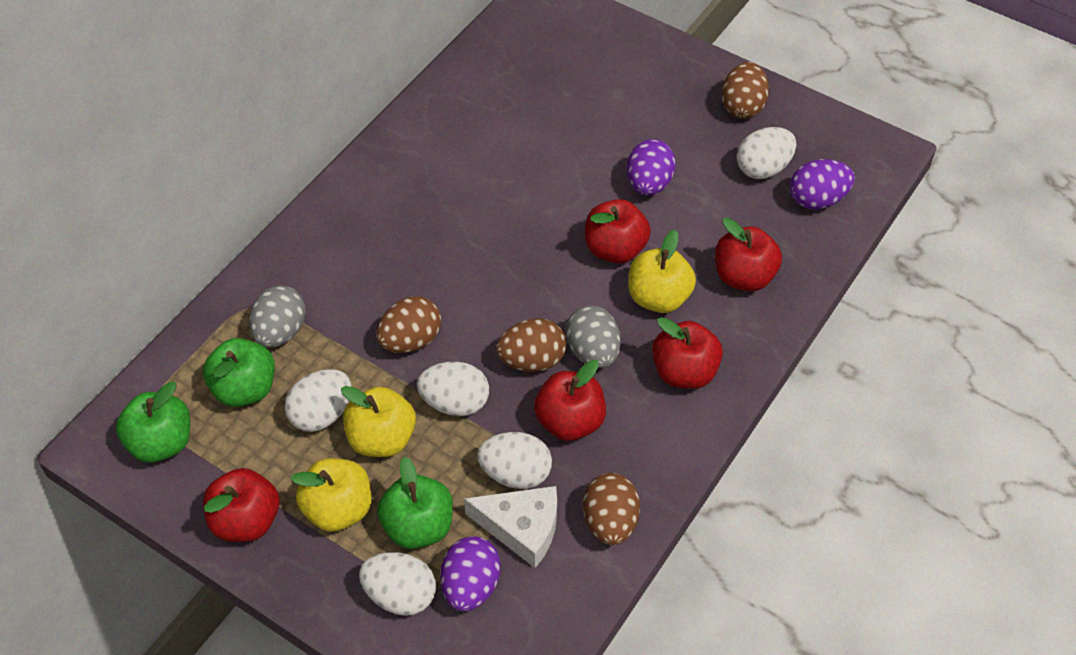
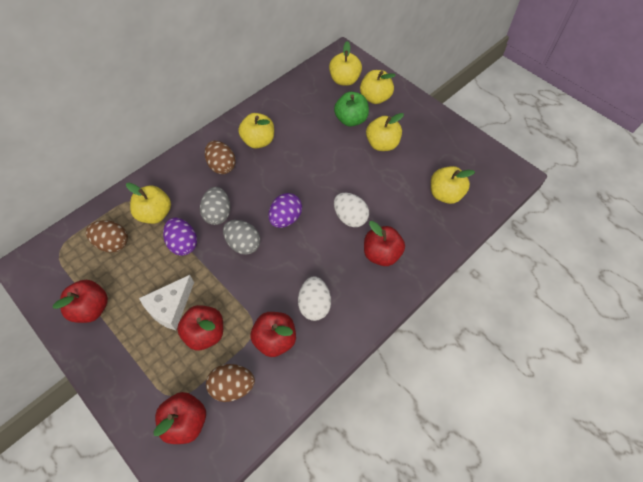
brown egg: [376,296,441,353] [496,318,567,372] [583,473,640,545] [722,62,769,119] = 4 -> [86,220,128,253] [205,141,236,174] [206,364,255,402] = 3
green apple: [116,381,190,463] [203,338,275,407] [377,457,453,549] = 3 -> [334,92,369,127] = 1
purple egg: [440,536,501,611] [627,139,676,196] [790,159,855,210] = 3 -> [163,218,197,256] [268,193,302,228] = 2
white egg: [285,369,351,432] [359,552,436,616] [417,362,489,416] [477,432,552,489] [737,127,796,179] = 5 -> [298,277,331,321] [334,193,369,227] = 2
yellow apple: [290,458,371,532] [341,386,416,457] [629,230,696,313] = 3 -> [126,183,171,224] [238,113,274,148] [329,41,362,86] [360,70,396,104] [366,113,404,151] [431,166,475,204] = 6

